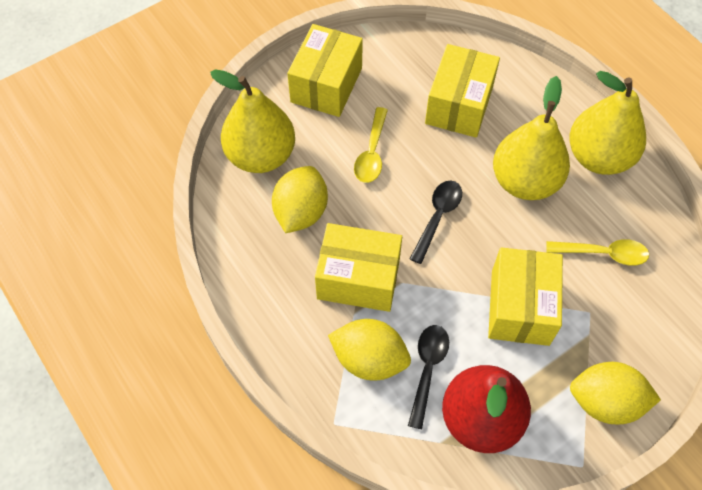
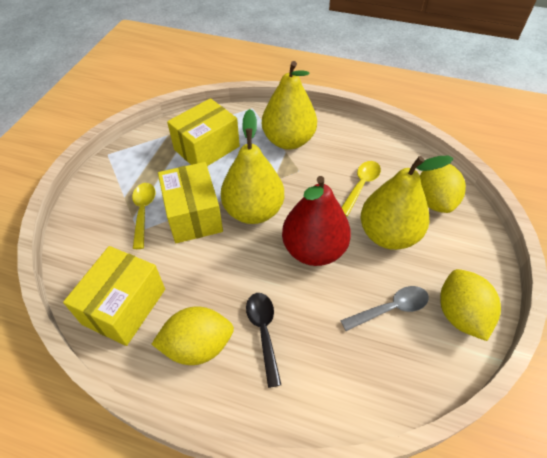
black spoon: [408,325,449,429] [410,180,462,264] = 2 -> [246,293,281,388] = 1
grey spoon: none = 0 -> [340,286,429,331] = 1
yellow box: [287,24,363,117] [315,223,402,312] [425,44,500,138] [488,247,563,346] = 4 -> [63,246,165,346] [158,162,223,243] [167,98,240,166] = 3

